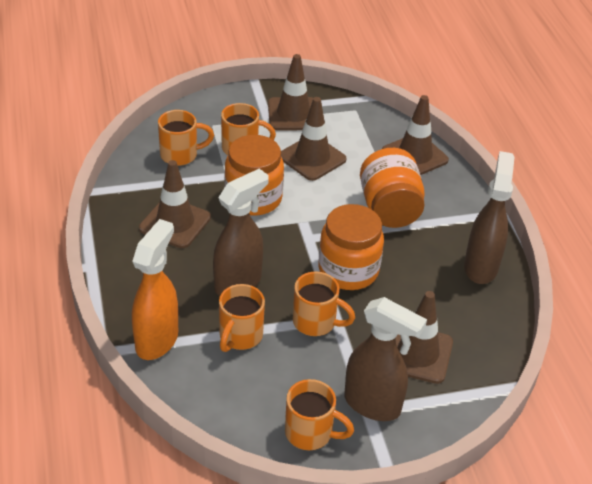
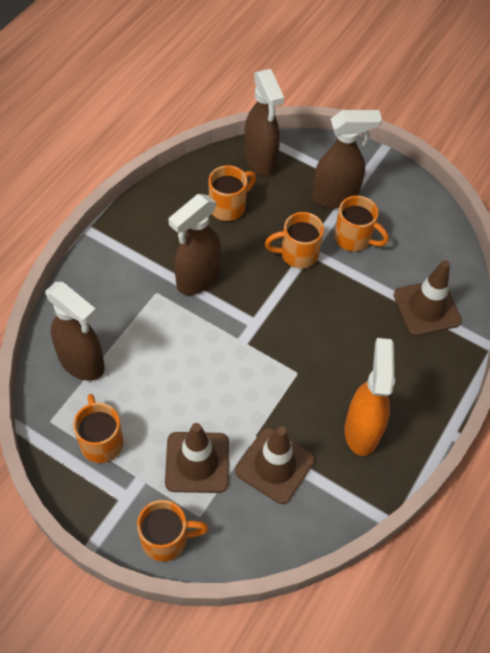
brown spray bottle: [213,169,269,296] [344,297,427,421] [464,151,515,284] = 3 -> [45,282,105,381] [168,194,221,295] [244,69,284,176] [312,110,382,208] = 4
brown traffic cone: [139,160,211,248] [268,54,313,130] [281,97,346,181] [382,95,449,175] [396,291,453,384] = 5 -> [165,423,229,493] [235,426,315,504] [394,260,462,336] = 3
orange jar: [224,135,284,216] [318,204,384,290] [360,148,425,228] = 3 -> none = 0

